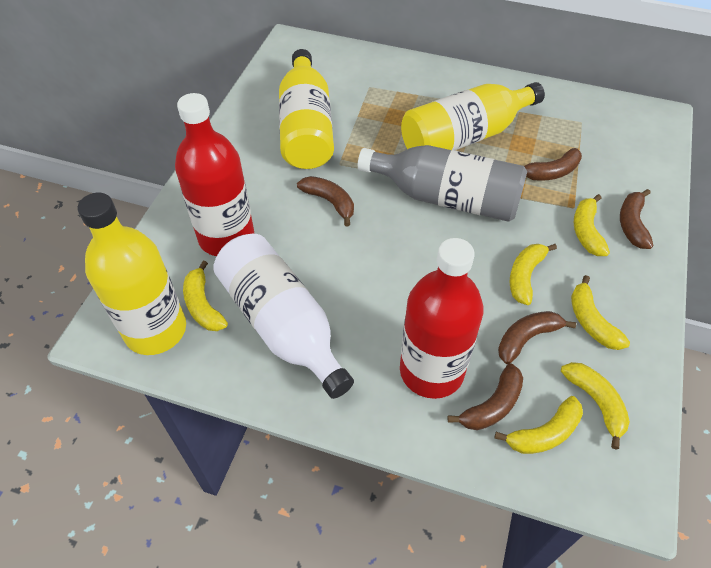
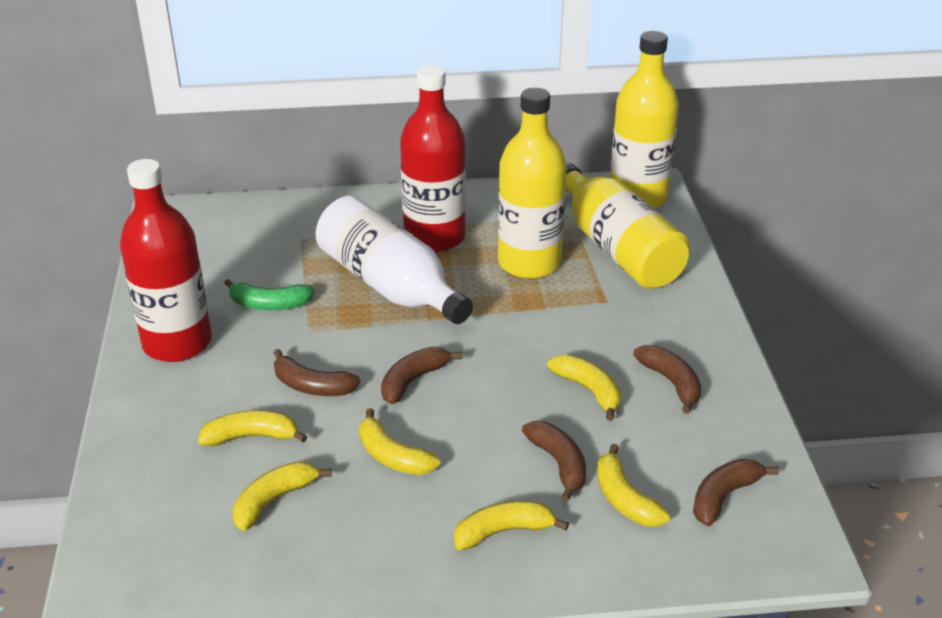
green banana: none = 0 -> [224,279,315,310] = 1
grey bottle: [358,145,527,222] = 1 -> none = 0

